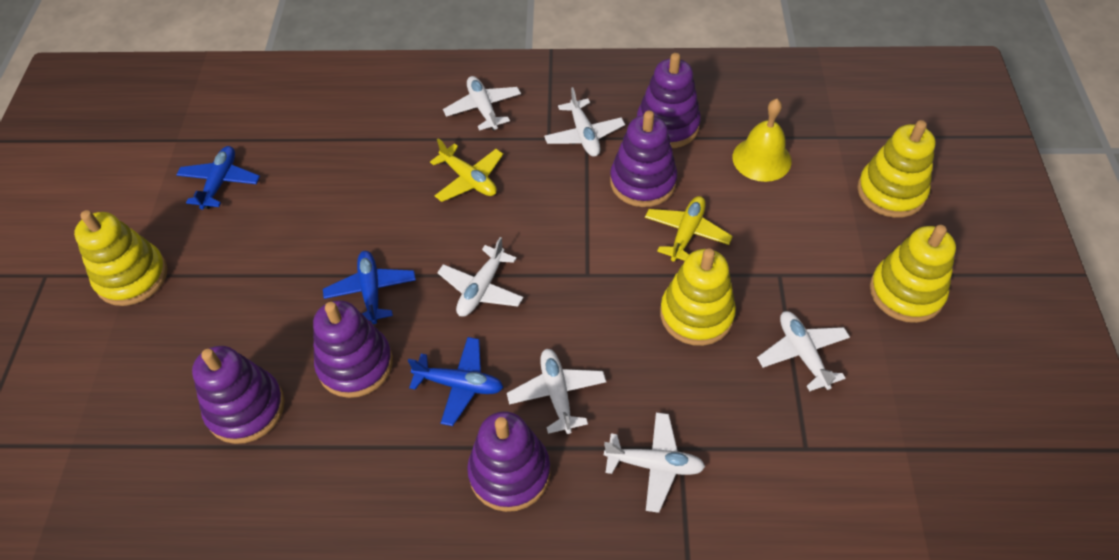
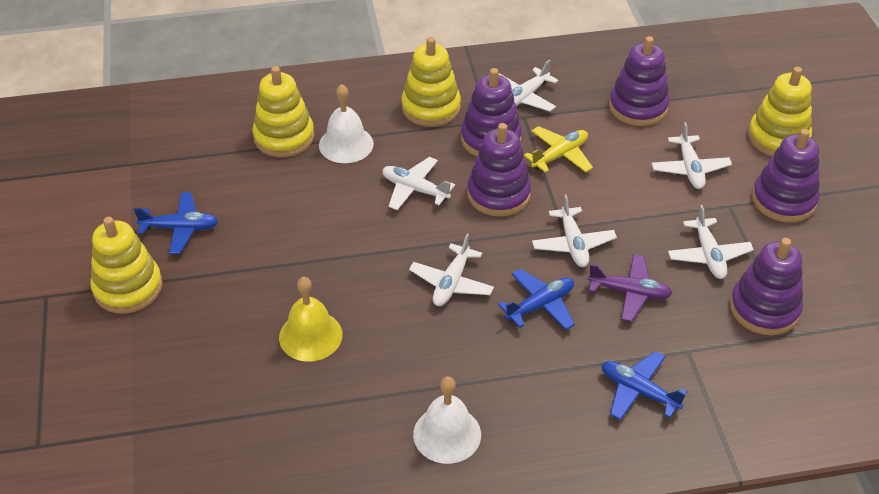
purple plane: none = 0 -> [588,254,673,322] = 1
white bell: none = 0 -> [319,84,374,163] [413,376,481,464] = 2
yellow plane: [430,138,503,202] [645,196,733,262] = 2 -> [524,126,593,173] = 1

